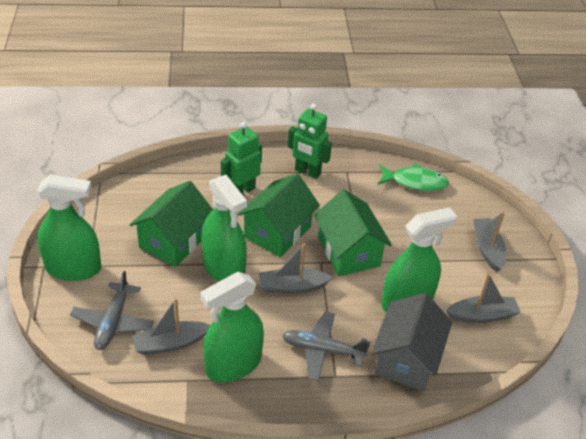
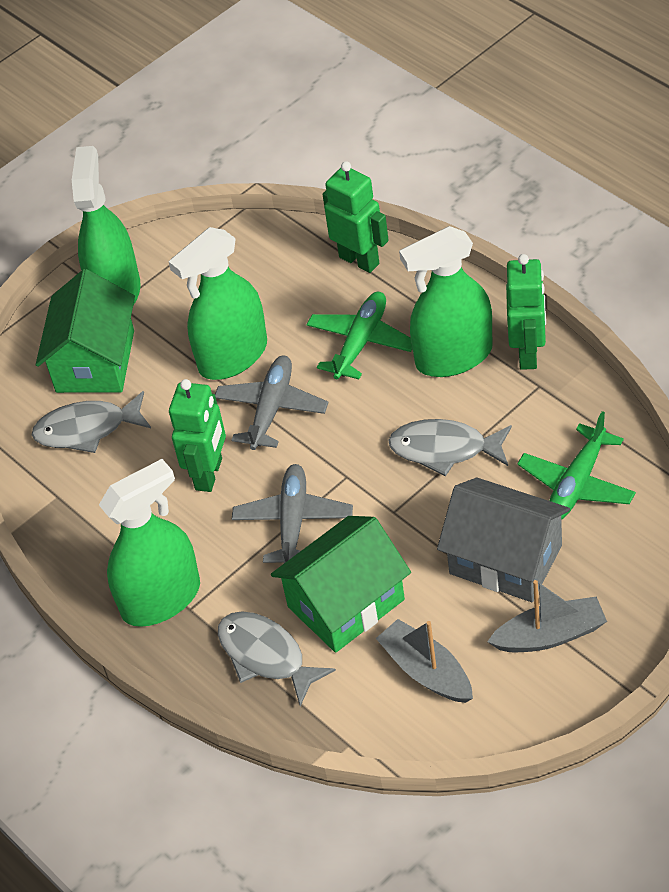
green fish: [378,163,449,191] = 1 -> none = 0
green house: [130,181,213,267] [238,174,320,257] [314,190,392,276] = 3 -> [36,269,135,393] [271,516,411,653] = 2
green plane: none = 0 -> [306,292,412,379] [517,411,636,520] = 2
green robot: [221,122,262,195] [288,104,332,179] = 2 -> [169,379,226,492] [323,161,389,273] [506,254,546,370] = 3
grey boat: [132,298,210,355] [259,243,333,294] [446,274,521,323] [473,212,506,272] = 4 -> [376,619,473,703] [487,580,607,652] = 2
grey fish: none = 0 -> [32,391,151,453] [218,611,336,706] [388,419,512,476] = 3

